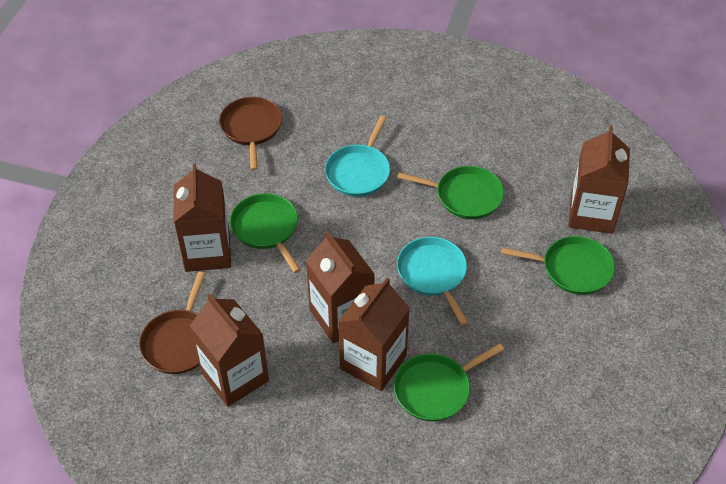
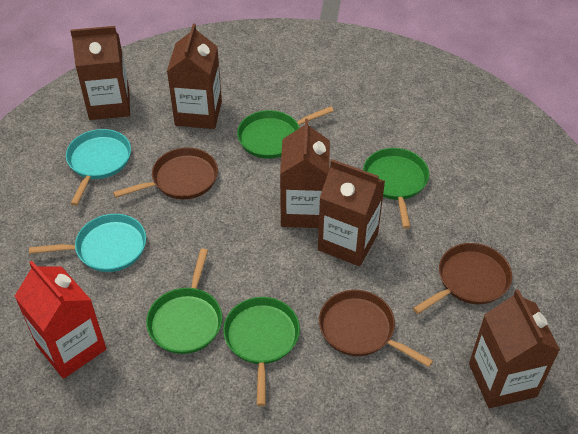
brown pan: [139,271,206,374] [219,97,282,171] = 2 -> [113,147,218,199] [319,290,433,367] [413,243,512,314] = 3
red carton: none = 0 -> [14,261,106,379] = 1

